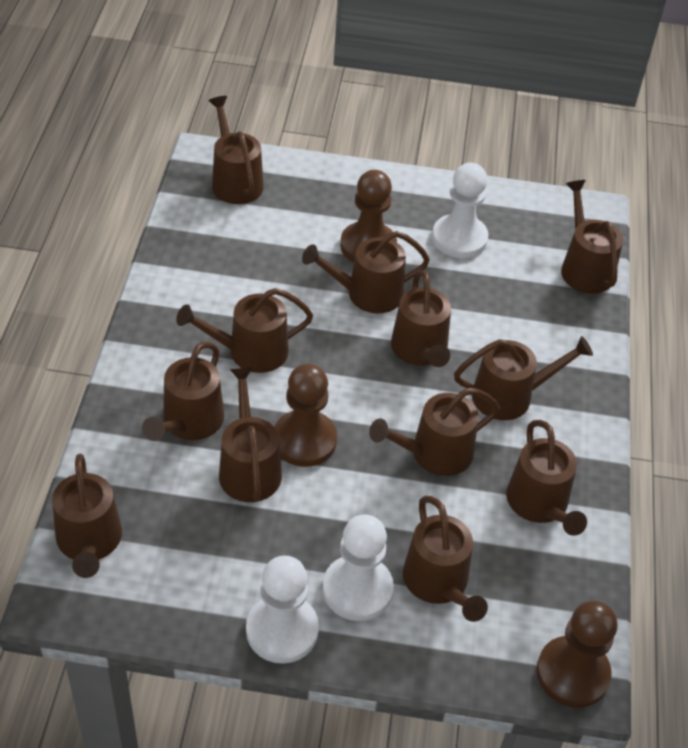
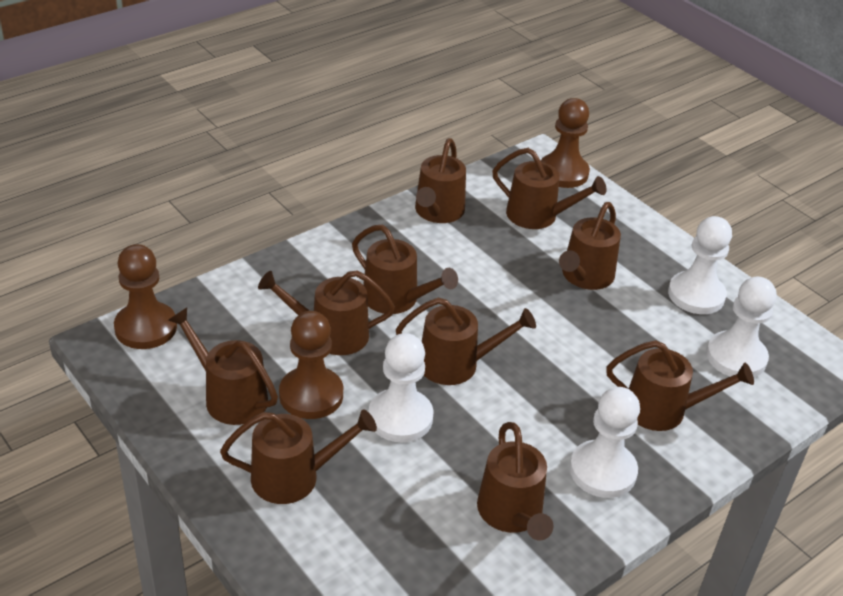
brown watering can: [52,454,122,578] [142,342,224,441] [176,288,313,373] [208,96,264,204] [219,367,282,502] [302,231,430,313] [369,388,500,476] [391,271,451,367] [403,496,488,622] [454,336,593,420] [506,420,587,536] [561,180,623,294] = 12 -> [168,308,278,425] [220,409,377,504] [258,270,395,355] [352,225,458,314] [396,298,536,385] [415,138,466,223] [477,422,553,541] [492,148,607,229] [559,202,621,290] [606,340,754,431] = 10
white pawn: [246,556,319,664] [323,515,394,621] [432,163,488,258] = 3 -> [368,333,434,442] [570,387,640,498] [668,216,732,314] [706,277,777,377] = 4

